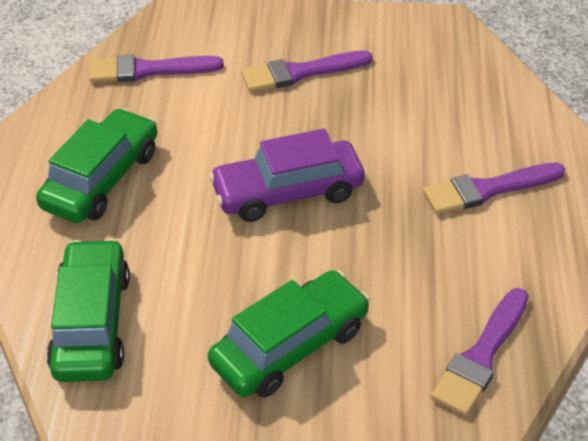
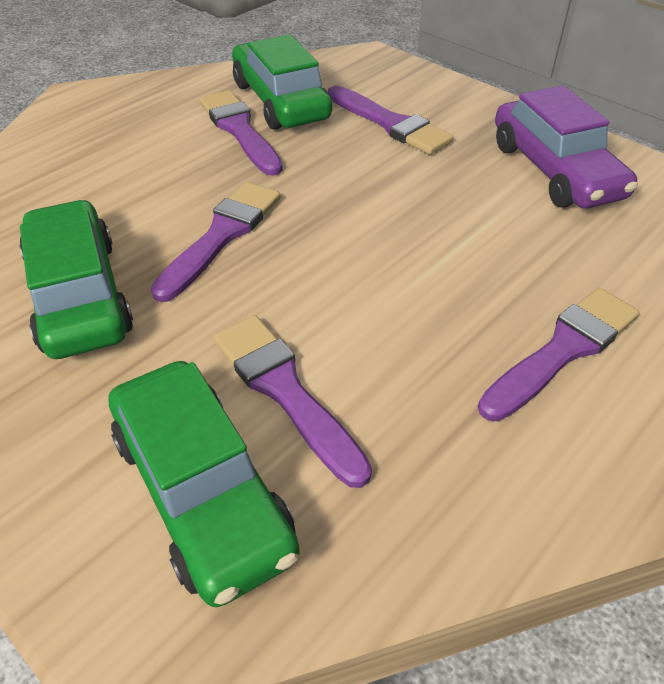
purple brush: [89,54,224,83] [241,50,373,92] [423,163,565,214] [431,288,529,416] = 4 -> [151,182,281,302] [199,90,283,176] [213,315,372,488] [328,85,454,155] [478,288,640,421] = 5

